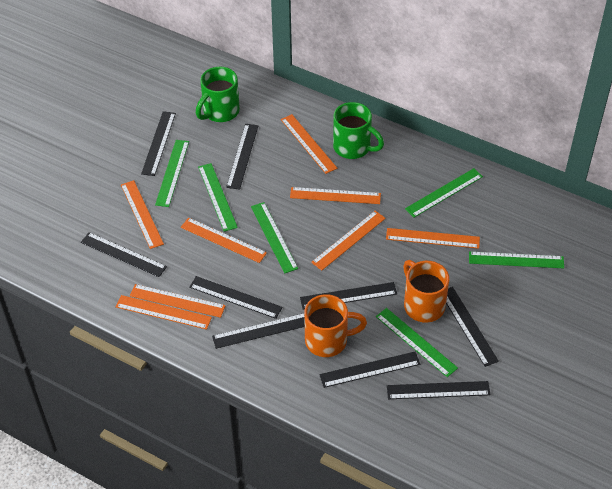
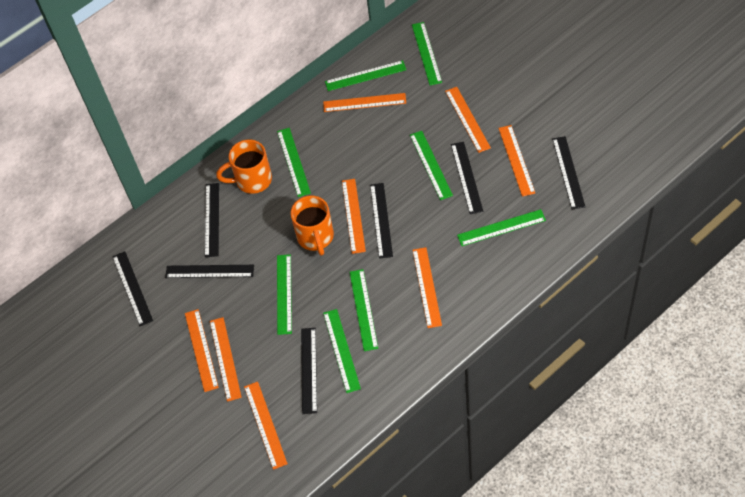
black ruler: [81,232,167,277] [141,111,176,176] [189,276,282,319] [212,313,305,349] [226,124,259,190] [300,282,397,310] [319,352,420,388] [387,381,490,399] [446,287,499,367] = 9 -> [112,251,153,326] [165,265,254,278] [205,183,219,258] [301,328,317,414] [370,183,393,259] [451,142,483,214] [552,136,585,209] = 7
green mug: [196,67,240,122] [333,102,384,159] = 2 -> none = 0
green ruler: [155,140,189,207] [198,163,238,232] [251,202,298,273] [376,308,458,377] [405,168,483,217] [469,251,564,268] = 6 -> [277,128,311,197] [277,254,292,335] [323,309,361,393] [325,60,406,91] [350,269,378,351] [410,131,453,200] [412,22,442,85] [457,209,546,246] = 8

